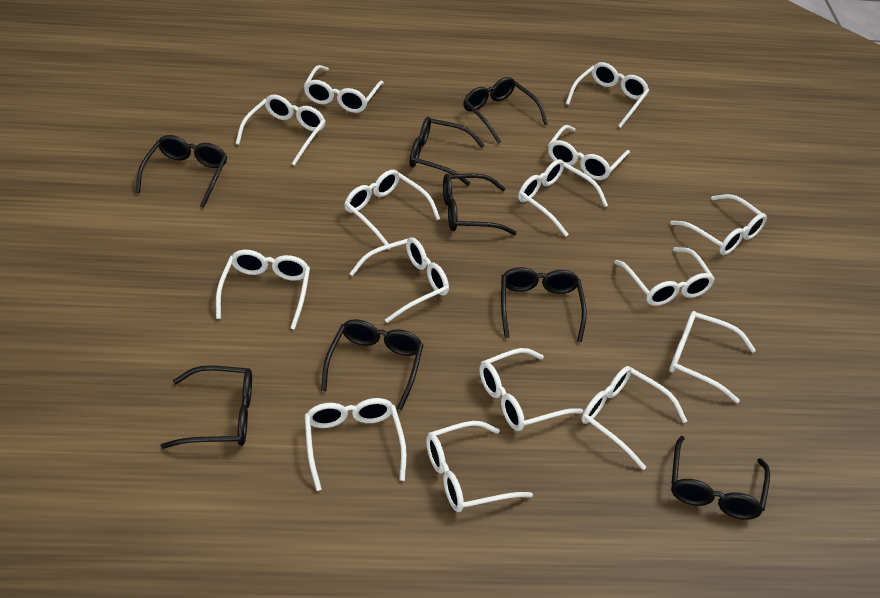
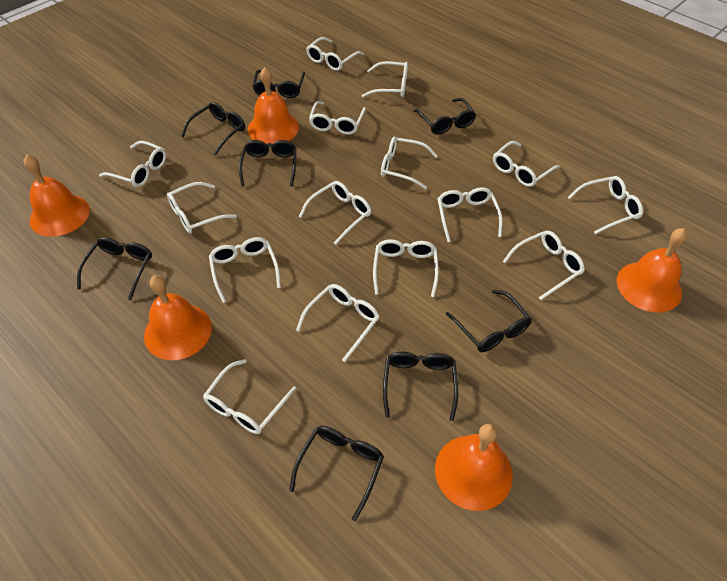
orange bell: none = 0 -> [24,154,90,237] [144,275,212,360] [248,67,299,144] [435,424,513,511] [617,228,687,312] = 5

